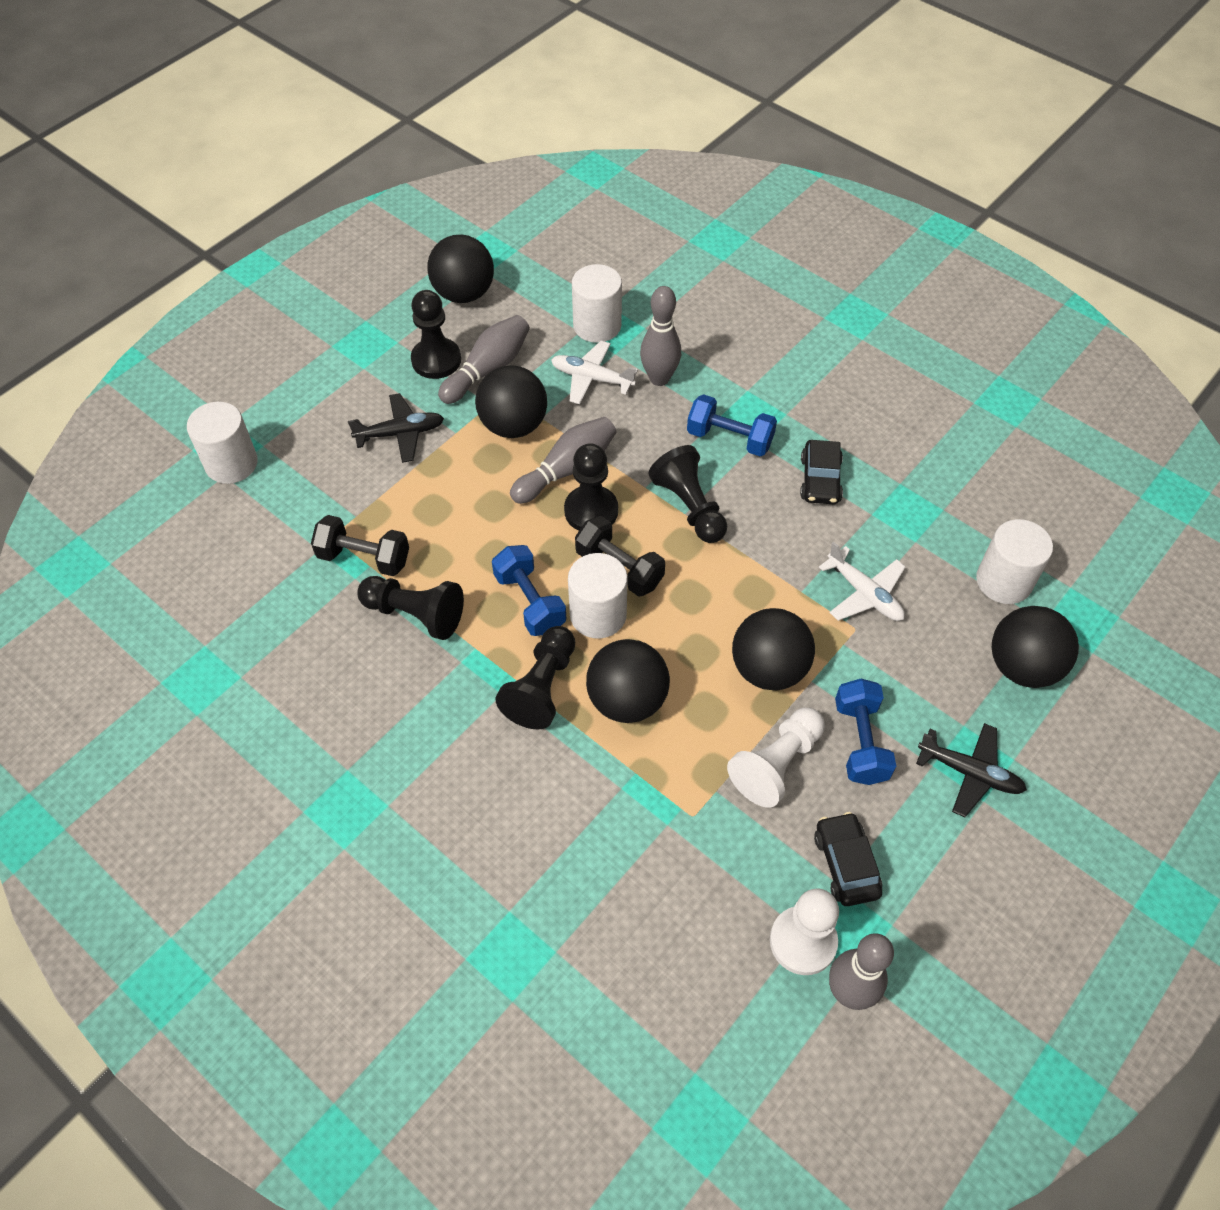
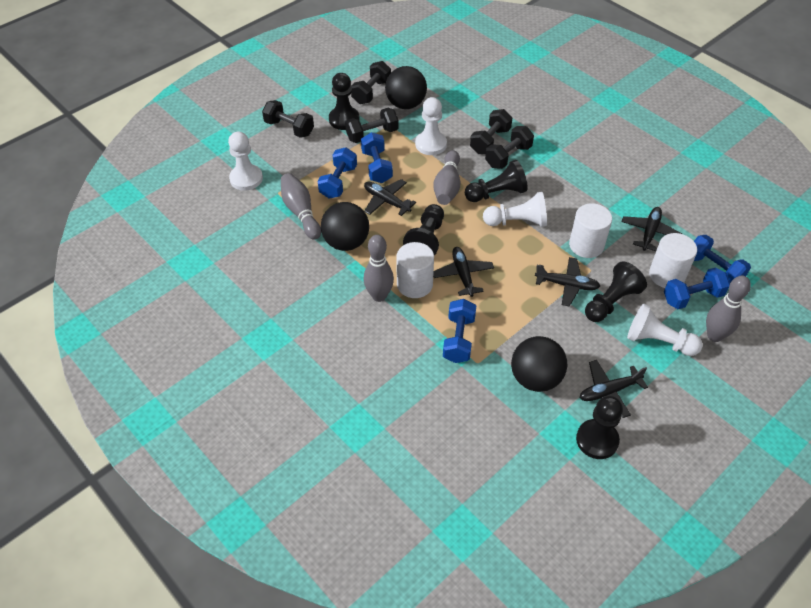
black ball: [427,235,494,303] [475,365,547,438] [586,639,670,723] [732,608,815,691] [992,606,1079,688] = 5 -> [321,202,369,251] [385,66,427,109] [511,336,567,392] = 3
black car: [800,440,843,504] [814,812,882,906] = 2 -> none = 0
black dumbbell: [311,515,409,576] [575,516,665,597] = 2 -> [262,100,314,138] [345,108,399,143] [351,61,391,104] [470,109,512,154] [485,126,534,169] = 5
black plane: [348,393,444,463] [916,723,1027,817] = 2 -> [364,179,416,216] [433,247,494,297] [535,257,600,307] [580,360,648,418] [621,207,682,251] = 5
blue dumbbell: [492,545,566,636] [687,394,777,457] [835,679,896,785] = 3 -> [318,147,357,199] [361,132,393,183] [443,299,476,363] [664,267,730,309] [694,235,751,283] = 5
white cylinder: [187,402,258,484] [568,553,628,639] [572,264,622,343] [976,519,1053,604] = 4 -> [396,242,434,298] [569,203,612,258] [649,233,697,288] = 3
white pawn: [727,707,825,808] [770,889,839,975] = 2 -> [228,132,263,191] [415,97,447,155] [483,192,547,227] [627,304,703,356] = 4
white plane: [551,341,638,404] [819,541,906,621] = 2 -> none = 0

